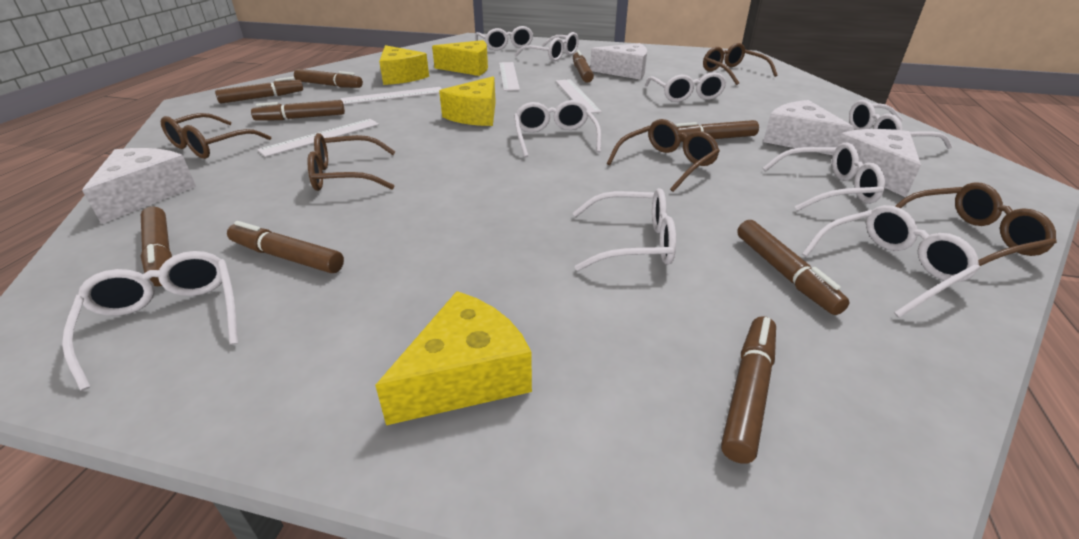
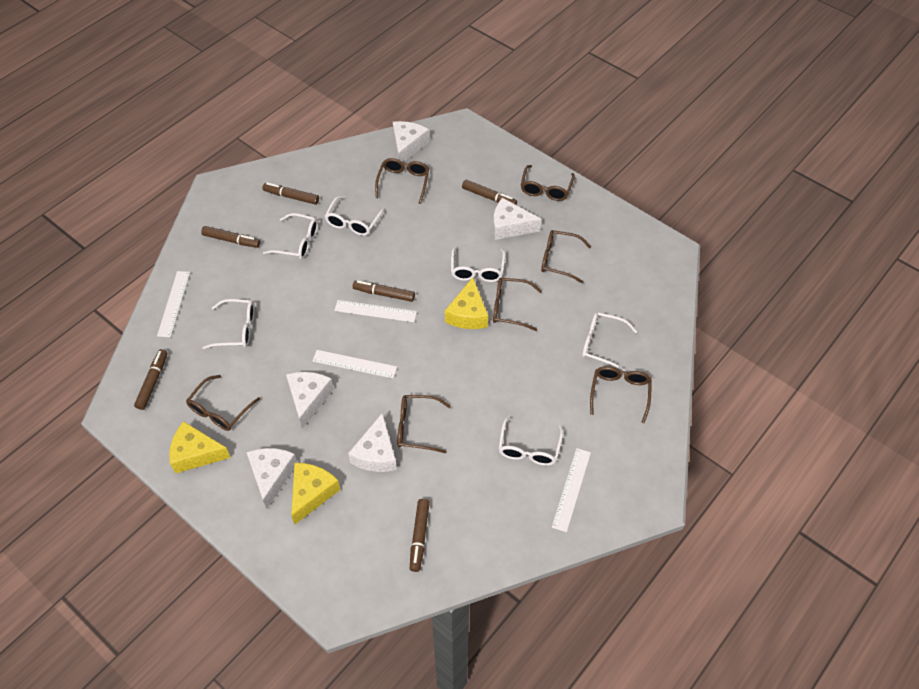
brown glasses: [161,113,271,159] [307,133,395,191] [607,119,720,192] [703,43,778,85] [895,182,1057,266] = 5 -> [186,375,260,431] [375,158,429,204] [397,395,451,453] [493,278,542,331] [521,165,575,201] [541,230,592,283] [590,366,652,423] = 7
brown marker: [141,206,172,286] [215,77,303,103] [227,221,344,273] [251,100,345,121] [294,69,363,88] [573,50,594,83] [676,120,759,142] [721,316,776,464] [737,220,850,315] = 9 -> [134,349,168,410] [201,226,260,248] [262,183,319,205] [353,281,415,302] [410,499,430,572] [462,180,517,205] = 6
white cheese: [82,148,196,224] [590,43,647,80] [763,100,854,155] [831,129,921,197] = 4 -> [246,448,297,509] [286,372,334,429] [348,413,397,472] [393,121,429,163] [493,198,541,240] = 5
white glasses: [62,251,238,391] [475,26,533,51] [514,32,579,61] [514,100,601,158] [573,188,676,271] [645,72,727,102] [763,143,885,211] [802,205,980,318] [849,100,952,149] = 9 -> [202,299,255,349] [263,213,318,259] [325,196,386,236] [451,246,505,282] [498,415,563,466] [582,312,637,372] = 6
yellow cheese: [375,291,532,425] [379,45,429,85] [432,40,488,76] [439,76,496,126] = 4 -> [169,421,231,474] [291,463,340,525] [445,277,488,329] = 3

